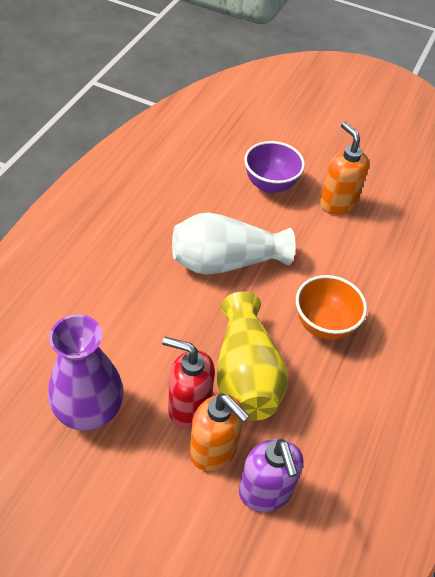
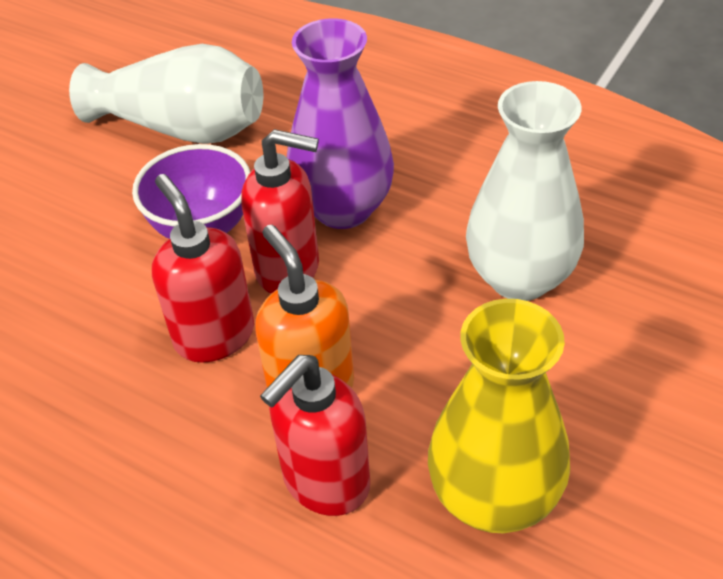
orange bowl: [296,275,367,340] = 1 -> none = 0
orange soap dispenser: [190,393,249,471] [320,122,369,215] = 2 -> [255,225,354,388] = 1
purple soap dispenser: [239,439,303,512] = 1 -> none = 0
red soap dispenser: [162,337,215,429] = 1 -> [152,174,254,363] [241,129,319,294] [260,355,370,516] = 3
white vase: [172,212,295,275] = 1 -> [69,44,263,144] [466,81,584,301] = 2

